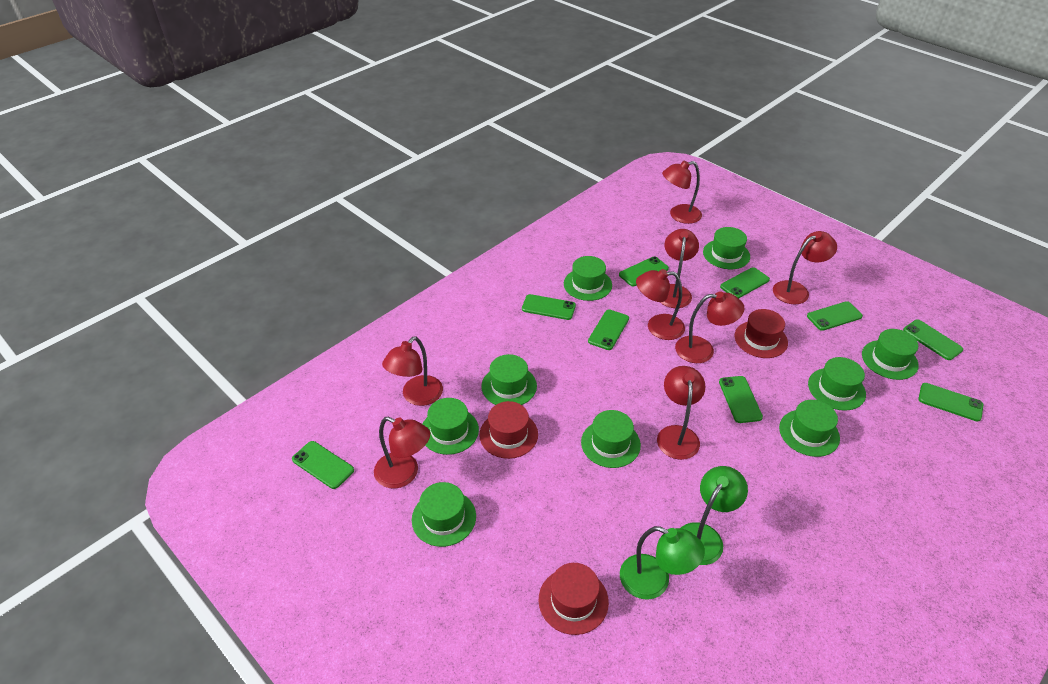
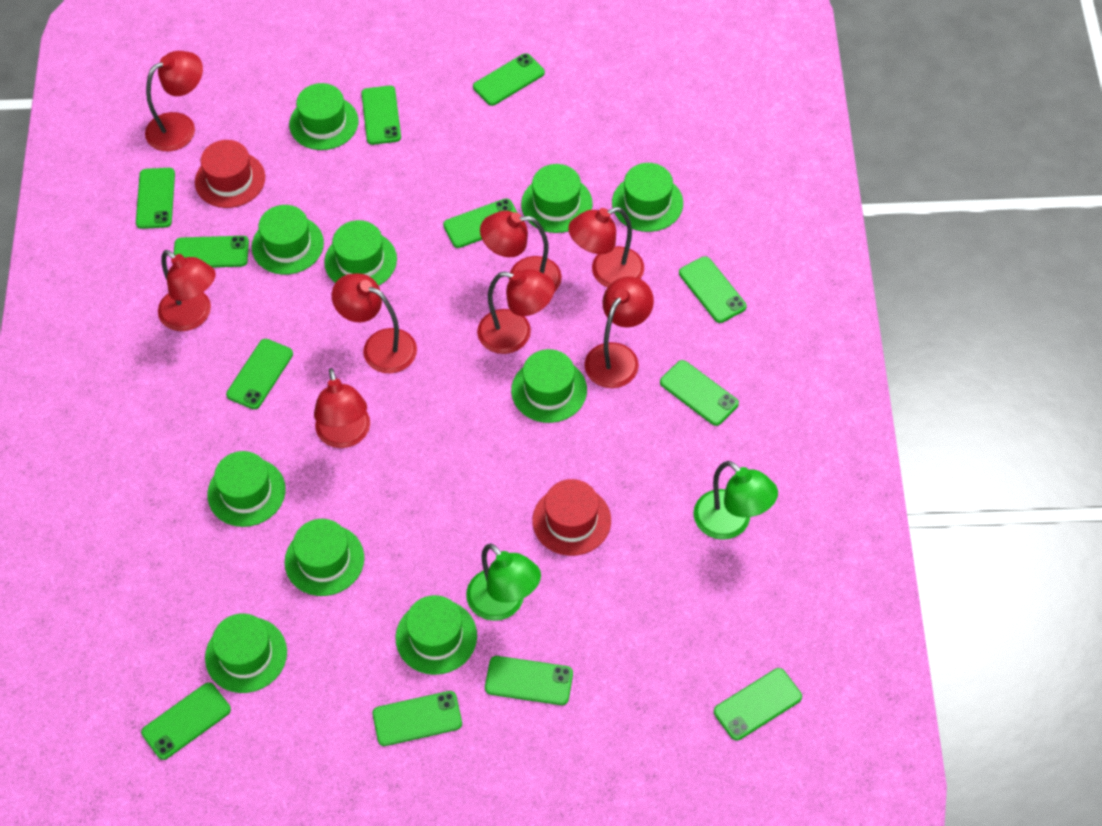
green hat: [412,482,476,547] [423,398,479,455] [481,354,537,405] [564,256,612,301] [581,410,641,468] [703,227,750,269] [779,400,840,457] [808,357,866,411] [862,329,919,380] = 9 -> [205,613,287,693] [207,451,286,527] [252,205,324,275] [284,519,364,596] [289,83,358,150] [324,220,397,286] [396,595,477,675] [511,349,587,423] [521,164,593,233] [612,163,683,232] = 10
green phone: [292,441,354,489] [522,294,576,320] [588,309,629,350] [619,256,669,286] [719,376,763,423] [720,267,770,299] [807,301,863,331] [903,320,963,360] [918,383,983,421] = 9 -> [136,168,175,229] [141,682,231,760] [174,236,249,267] [226,339,293,409] [361,86,401,145] [373,691,462,746] [443,198,517,248] [473,53,545,106] [485,656,573,705] [660,360,739,426] [679,256,747,323] [714,668,802,741] = 12
red hat: [479,401,538,459] [539,563,609,635] [735,309,788,358] = 3 -> [195,140,265,208] [532,479,611,556] = 2

